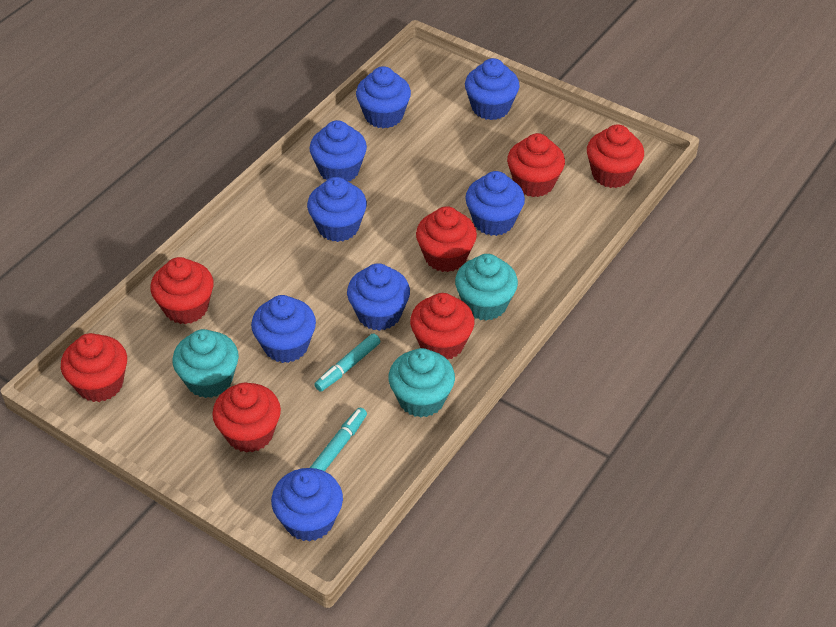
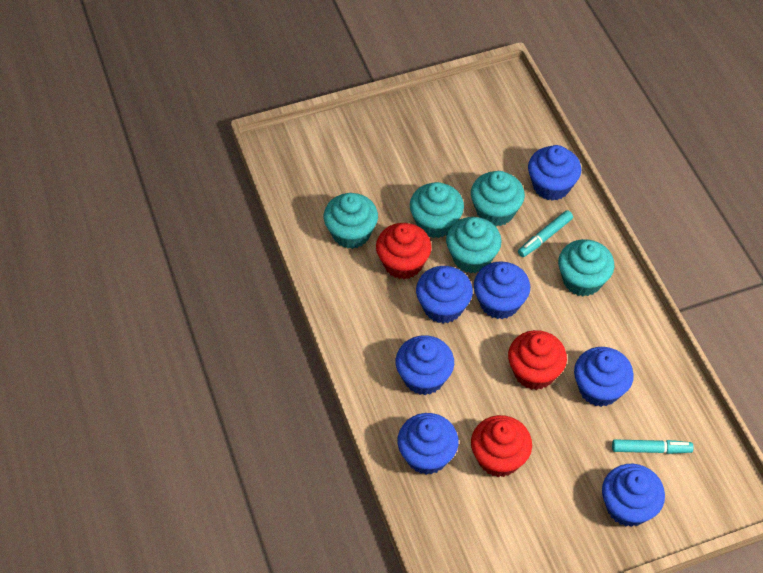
blue cupcake: [251,295,316,363] [271,468,343,542] [307,177,367,242] [309,120,367,181] [347,263,410,331] [356,66,411,128] [465,58,519,120] [465,171,525,236] = 8 -> [396,335,454,395] [397,413,459,475] [416,266,473,323] [474,261,530,319] [528,145,581,201] [574,347,634,407] [602,464,665,527] = 7
red cupcake: [61,333,127,402] [150,257,214,324] [212,383,281,453] [410,293,474,360] [416,206,477,272] [507,133,565,197] [587,124,644,188] = 7 -> [376,223,431,279] [471,415,532,477] [508,330,567,390] = 3
turquoise cupcake: [172,329,239,398] [388,348,455,417] [455,254,518,321] = 3 -> [324,193,378,249] [410,182,464,238] [446,217,502,273] [471,171,525,226] [558,239,614,297] = 5

